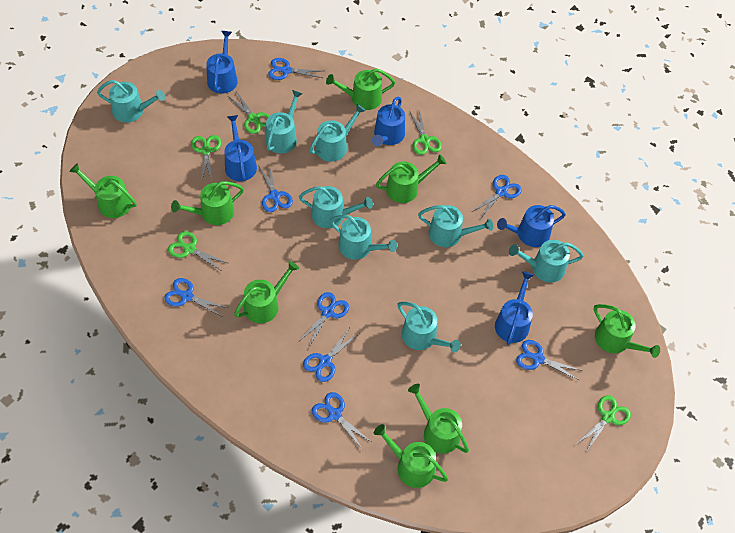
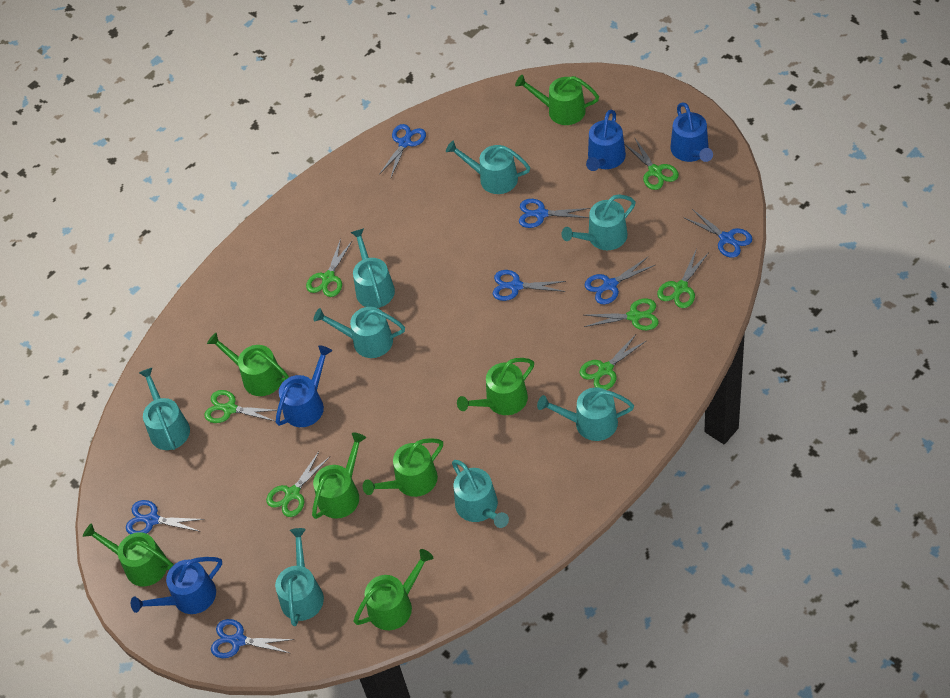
blue scissors: [164,278,228,317] [258,165,293,212] [268,58,322,80] [298,292,349,348] [303,329,357,382] [312,392,371,450] [472,175,522,217] [516,340,583,380] = 8 -> [126,500,205,534] [211,619,294,658] [379,124,426,177] [493,270,566,301] [519,199,590,228] [584,257,655,304] [685,209,752,258] = 7
blue watering can: [206,31,238,94] [225,115,257,181] [372,97,405,146] [495,271,534,345] [497,205,566,247] = 5 -> [131,557,222,614] [276,345,332,427] [586,110,626,171] [671,102,713,162] = 4
green scissors: [168,231,227,271] [191,135,221,183] [228,91,270,134] [409,109,442,155] [578,395,631,452] = 5 -> [204,390,277,423] [266,451,330,517] [306,238,353,297] [580,333,646,390] [584,298,659,330] [625,137,679,190] [657,251,708,308] = 7
green watering can: [69,163,137,218] [171,181,244,225] [234,261,299,323] [326,68,395,110] [374,424,448,488] [376,154,446,203] [408,384,469,454] [593,304,660,358] = 8 -> [83,523,173,586] [207,333,289,396] [312,432,366,519] [354,549,433,630] [363,438,443,497] [457,358,534,415] [515,75,599,125] = 7

